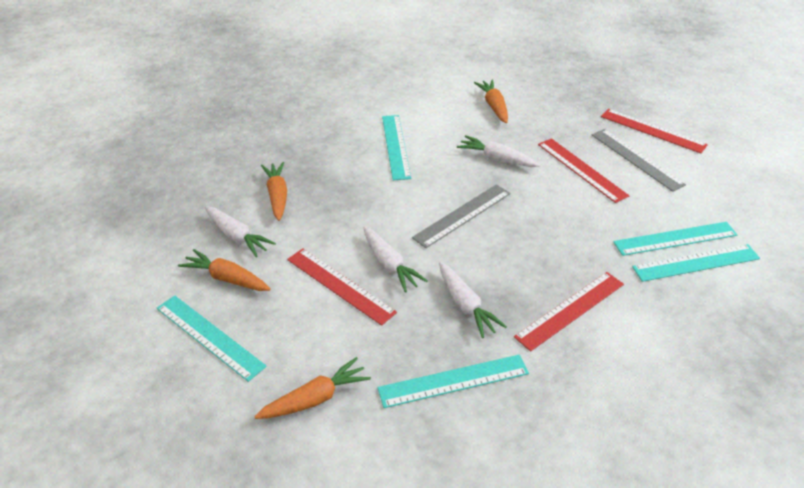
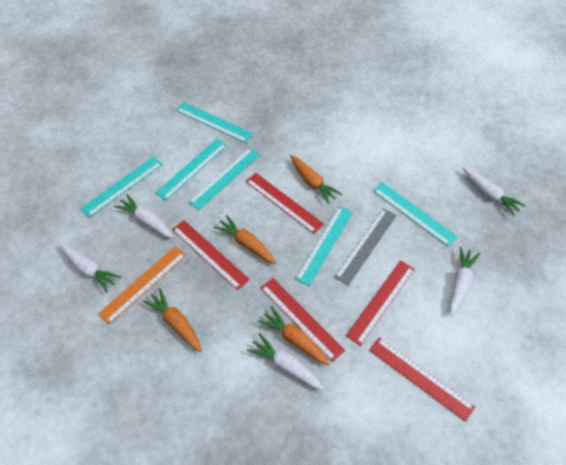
grey ruler: [412,184,510,248] [592,129,686,192] = 2 -> [334,208,397,286] = 1
orange ruler: none = 0 -> [98,246,187,324] = 1
red ruler: [287,248,397,326] [514,272,624,351] [538,138,629,203] [601,109,708,153] = 4 -> [172,220,250,290] [246,173,324,234] [261,278,345,362] [346,260,415,346] [369,337,475,422] = 5
turquoise ruler: [157,295,267,382] [377,354,529,408] [382,115,411,180] [613,222,738,256] [632,244,760,282] = 5 -> [80,156,163,218] [155,139,227,201] [176,102,253,143] [188,148,261,210] [295,206,353,286] [373,182,458,247] = 6
white carrot: [205,206,276,257] [364,227,428,292] [439,262,507,338] [457,135,540,167] = 4 -> [60,244,122,293] [114,194,174,238] [247,333,324,390] [450,247,480,315] [462,167,526,216] = 5

